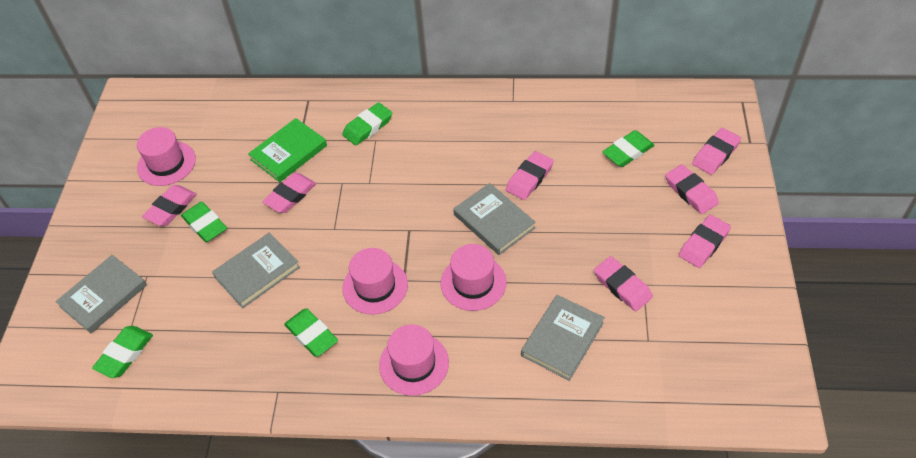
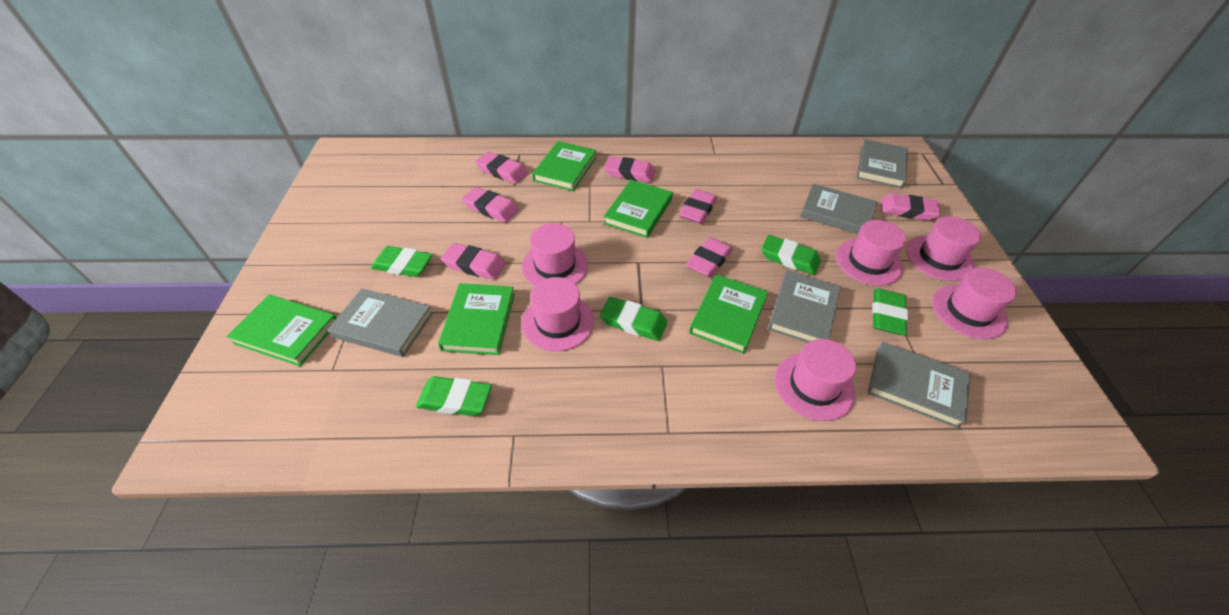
green book: [248,118,327,182] = 1 -> [226,295,337,366] [438,283,515,355] [532,141,597,191] [604,180,673,238] [689,274,768,354] = 5
grey book: [56,255,147,334] [212,233,300,309] [453,183,536,255] [521,295,605,381] = 4 -> [328,289,433,357] [768,270,841,343] [800,184,877,234] [857,139,908,188] [868,342,971,429] = 5
pink hat: [137,127,196,186] [342,248,408,315] [379,324,449,396] [441,244,507,311] = 4 -> [522,223,588,286] [522,277,594,351] [774,339,856,421] [836,220,906,286] [906,216,981,281] [932,267,1017,339] = 6

